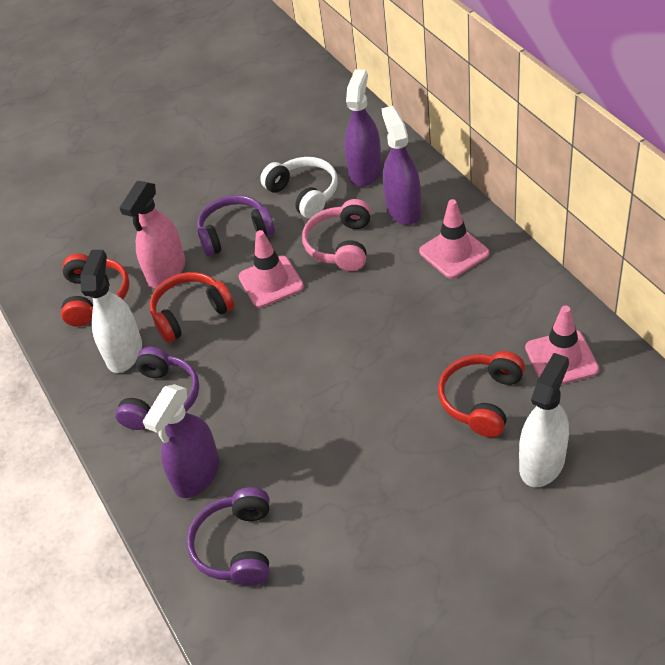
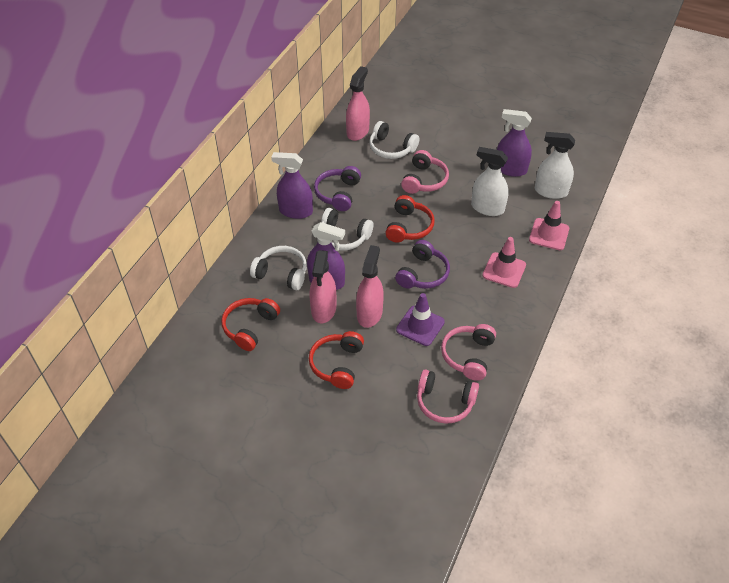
pink headphones: [302,199,371,271] = 1 -> [401,150,449,194] [417,369,479,424] [441,324,496,381] = 3
pink spray bottle: [119,181,185,288] = 1 -> [309,250,336,323] [346,66,370,141] [356,245,384,328] = 3
pink traffic cone: [239,230,304,308] [419,199,489,279] [525,305,599,385] = 3 -> [482,237,526,288] [529,201,569,250] = 2
purple headphones: [115,347,199,430] [187,487,269,586] [197,195,275,256] = 3 -> [314,166,361,211] [395,240,450,289] = 2
purple traffic cone: none = 0 -> [396,293,445,346] = 1
white headphones: [260,157,338,218] = 1 -> [250,246,307,290] [321,208,373,250] [369,121,419,159] = 3

